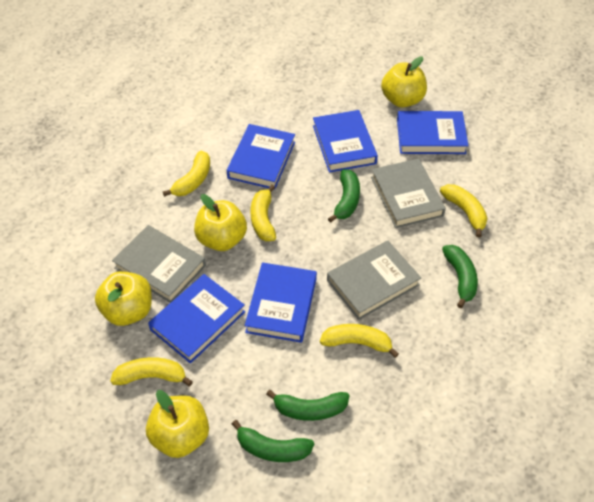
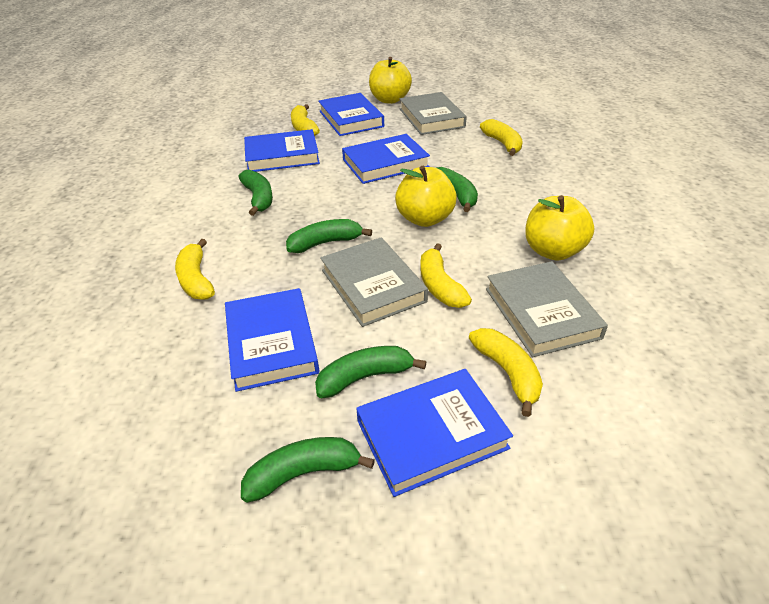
green banana: [232,420,314,462] [266,390,349,421] [328,169,360,223] [442,245,478,308] = 4 -> [239,170,273,216] [241,437,375,503] [286,219,372,253] [315,346,426,398] [437,167,478,212] = 5
yellow apple: [95,271,152,326] [146,390,209,458] [194,194,247,251] [381,57,427,108] = 4 -> [369,57,412,104] [395,166,457,227] [525,195,594,261] = 3

